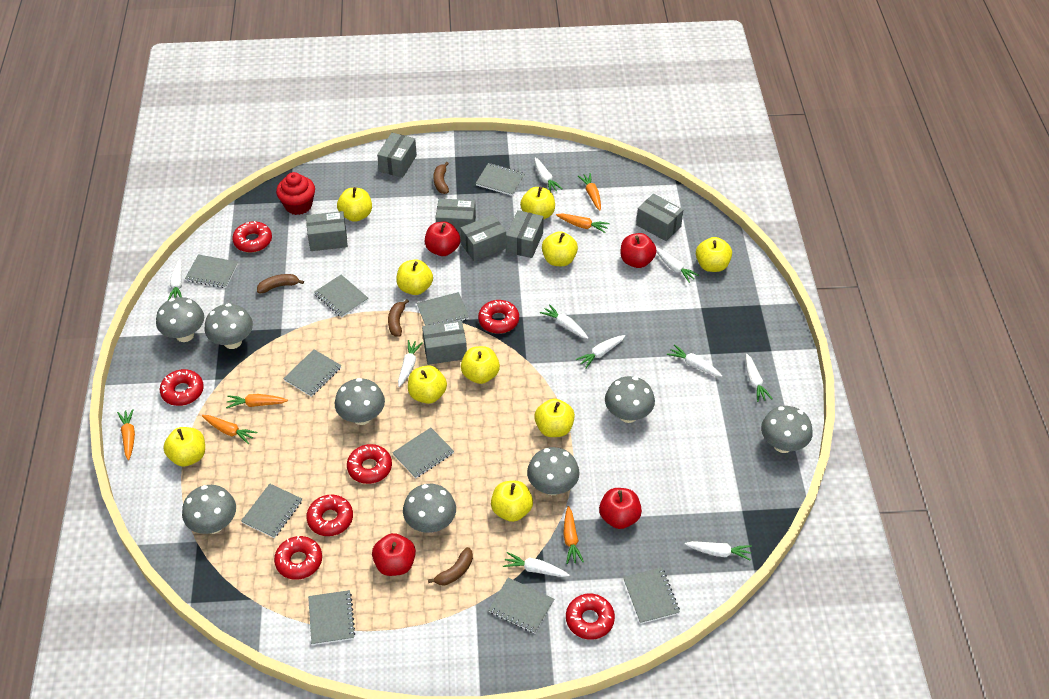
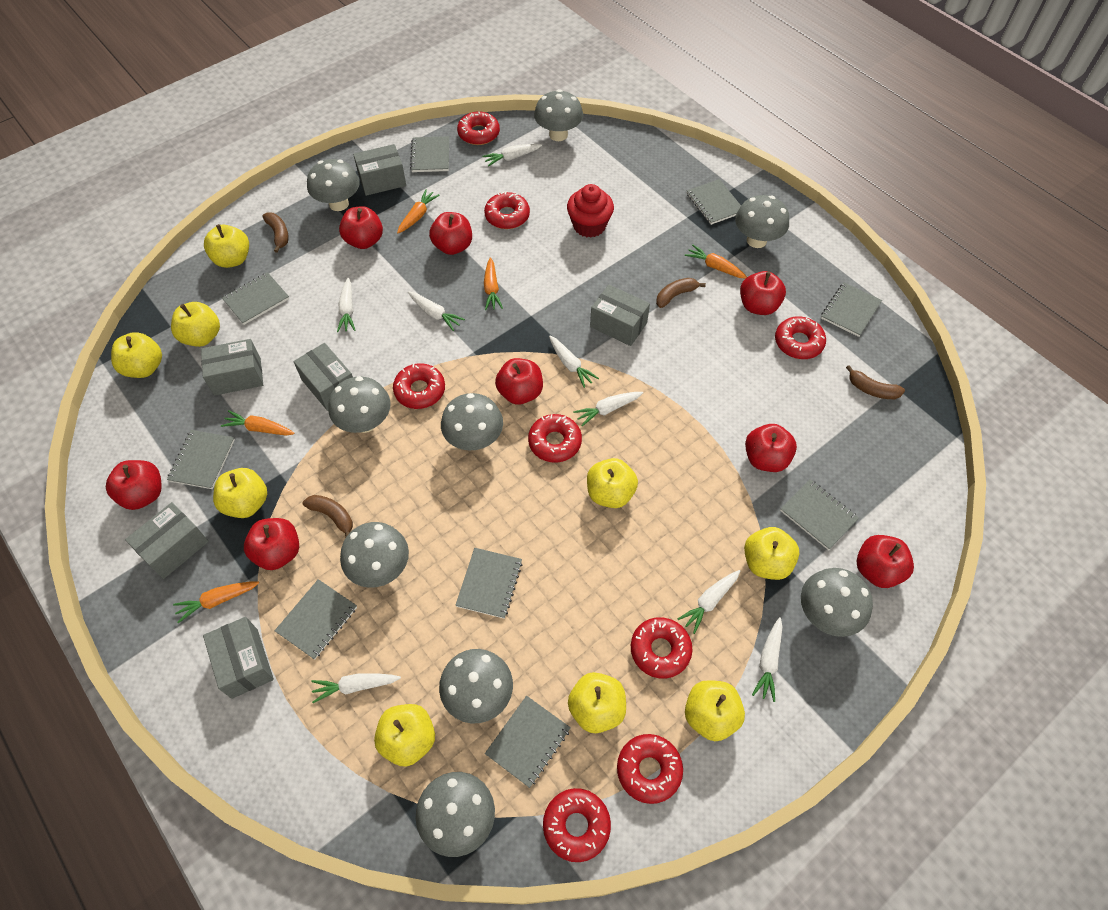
grey box: [306,211,348,251] [377,133,417,178] [422,321,467,365] [436,198,476,236] [460,215,506,261] [506,210,544,258] [636,194,683,241] = 7 -> [125,502,209,579] [201,339,263,396] [203,617,274,699] [293,343,353,411] [353,144,406,196] [590,284,650,346] = 6
grey mushroom: [156,297,204,342] [182,485,236,534] [205,303,253,349] [335,378,385,425] [403,484,456,533] [527,447,579,495] [605,376,655,423] [761,406,813,453] = 8 -> [307,159,360,211] [328,376,391,433] [340,522,409,588] [416,772,495,857] [439,649,513,723] [441,393,503,450] [534,89,583,141] [735,195,789,248] [801,568,873,637] = 9
grey notebook: [185,254,238,288] [241,484,302,538] [283,349,341,397] [308,590,356,645] [314,275,368,318] [392,427,454,478] [417,292,469,326] [476,163,525,196] [489,577,554,634] [623,567,680,624] = 10 -> [167,430,235,489] [222,272,289,325] [275,579,357,660] [410,136,449,172] [455,548,522,619] [485,696,571,788] [687,179,741,225] [780,479,859,550] [821,283,882,337] = 9
orange carrot: [117,409,135,460] [202,415,257,444] [226,394,288,408] [556,214,609,233] [563,506,584,564] [578,173,601,210] = 6 -> [173,581,259,623] [221,410,295,436] [397,190,440,233] [484,257,503,310] [685,244,747,279] = 5
red apple: [372,533,416,576] [425,222,460,256] [599,488,642,529] [621,233,657,268] = 4 -> [106,460,162,510] [244,518,299,570] [339,206,383,249] [429,212,472,255] [495,358,543,405] [740,271,786,315] [745,424,797,472] [857,535,914,588] = 8
red donut: [160,369,204,406] [232,221,272,253] [274,536,322,580] [306,495,353,536] [347,444,392,484] [478,300,519,334] [566,593,615,640] = 7 -> [393,363,445,409] [457,112,500,145] [484,192,530,229] [528,414,582,462] [543,788,611,862] [617,734,683,804] [631,617,692,679] [775,316,826,359] = 8
white carrot: [168,259,182,300] [398,340,423,387] [503,552,569,577] [535,158,562,192] [540,304,588,339] [576,335,625,369] [656,248,699,283] [667,344,722,377] [685,541,752,561] [746,354,772,402] = 10 -> [311,673,401,703] [337,278,355,332] [408,291,465,331] [483,144,542,167] [549,336,599,388] [573,392,643,426] [678,570,740,634] [752,617,783,702] = 8
yellow apple: [163,427,205,467] [337,187,372,222] [396,259,433,295] [408,365,447,404] [461,346,500,384] [491,481,533,522] [520,187,555,219] [534,399,575,437] [542,231,578,266] [696,237,732,272] = 10 -> [111,332,162,378] [171,302,220,347] [204,224,249,268] [213,468,267,518] [374,704,435,767] [568,672,626,733] [587,458,638,508] [685,680,745,741] [744,527,799,580] = 9

